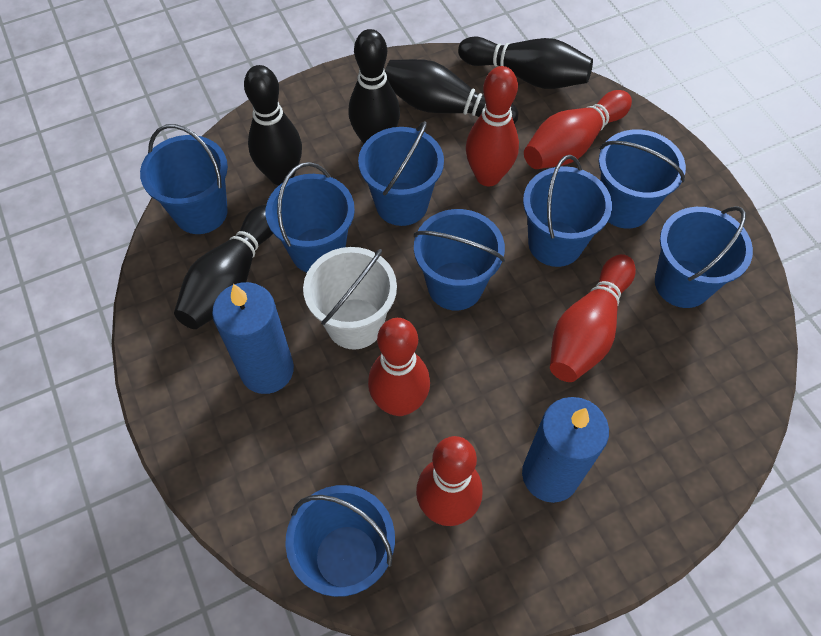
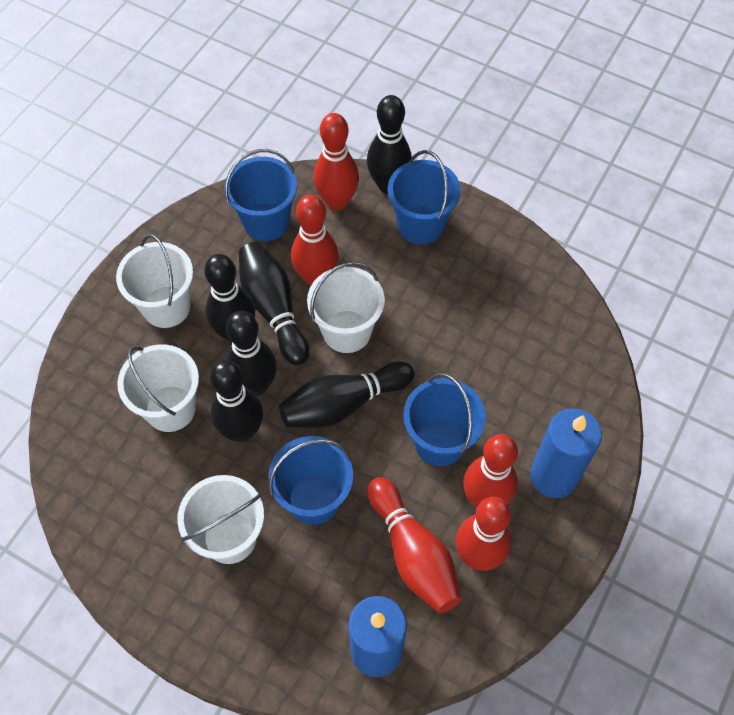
black bowling pin: [174,205,273,329] [244,65,302,185] [349,29,400,144] [385,59,518,124] [458,37,593,89] = 5 -> [204,254,255,343] [210,360,263,442] [226,311,277,396] [239,242,309,366] [279,361,414,428] [367,95,412,194] = 6
blue bucket: [140,124,228,234] [266,162,355,273] [285,485,395,597] [358,121,444,226] [414,209,505,310] [523,155,612,267] [599,129,686,229] [655,206,753,308] = 8 -> [224,149,297,241] [268,436,353,525] [388,150,461,245] [403,373,486,466] = 4
white bucket: [303,247,397,350] = 1 -> [116,234,193,328] [117,344,199,432] [177,475,264,564] [307,262,385,353] = 4

